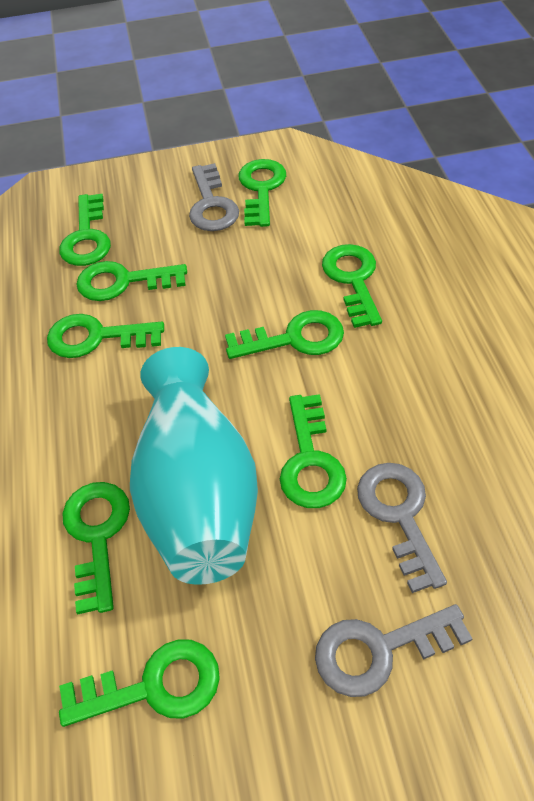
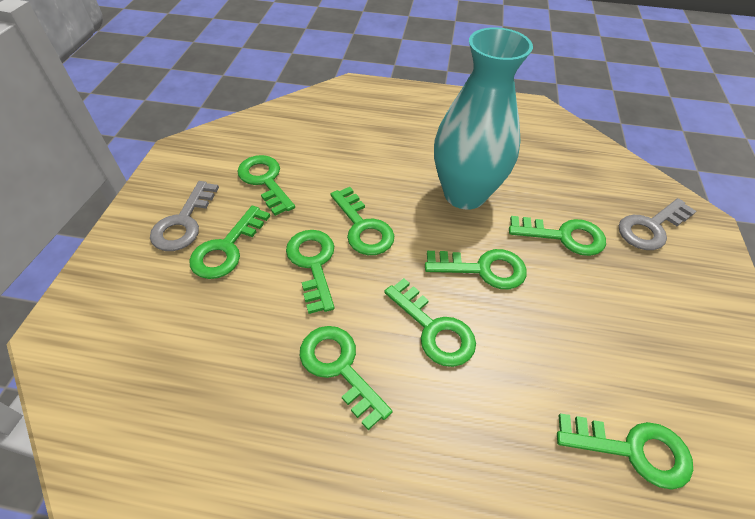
grey key: [189,163,239,231] [315,604,473,697] [357,463,447,593] = 3 -> [150,181,219,251] [619,198,696,250] = 2

